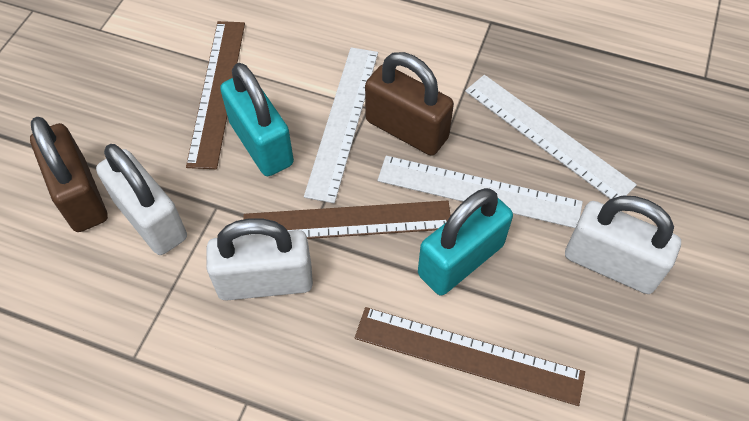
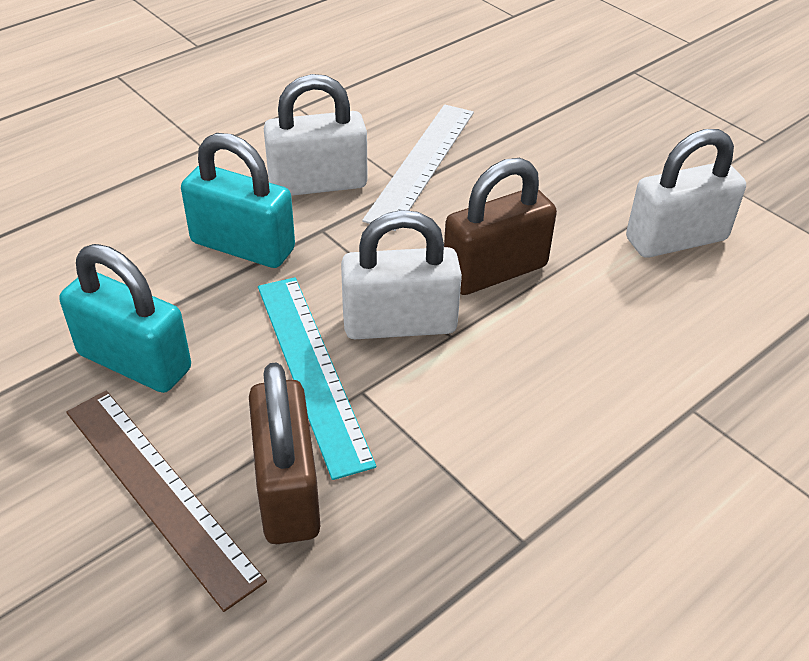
brown ruler: [186,21,245,169] [243,200,451,239] [355,307,585,406] = 3 -> [66,390,267,612] = 1
turquoise ruler: none = 0 -> [258,277,376,480] = 1
white ruler: [304,47,378,203] [378,156,583,228] [465,75,637,199] = 3 -> [362,104,474,231] = 1

